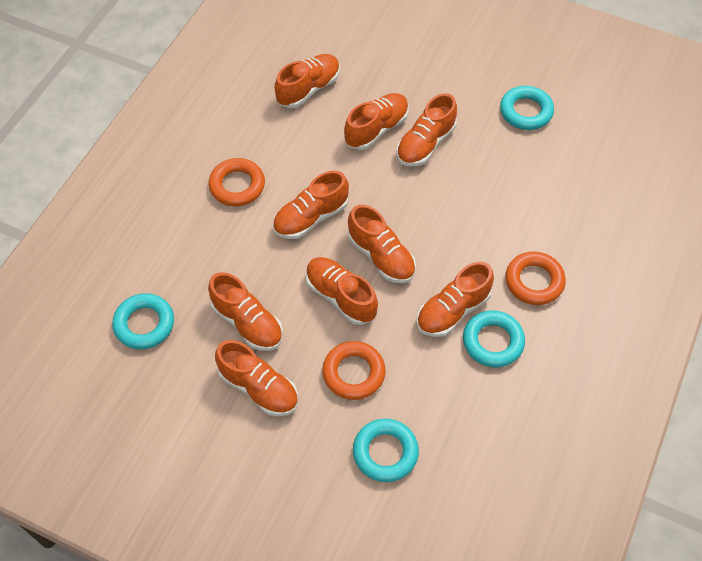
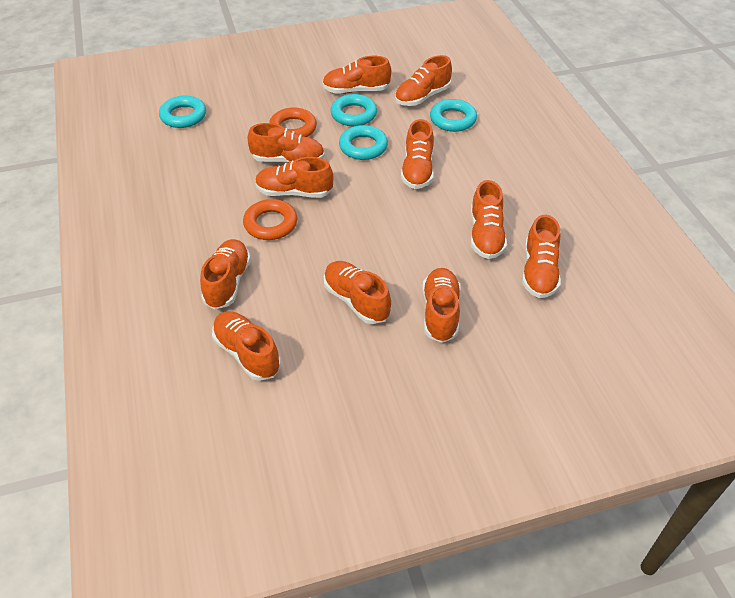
orange ring: [209,158,265,206] [322,341,386,400] [506,252,566,305] = 3 -> [243,199,297,240] [269,107,317,137] = 2
orange shoe: [208,272,283,351] [215,340,298,416] [273,171,349,239] [275,54,340,108] [306,257,378,325] [344,93,409,150] [348,205,416,283] [396,93,457,166] [417,262,494,337] = 9 -> [200,239,251,309] [212,311,281,381] [247,123,325,162] [255,157,333,198] [322,56,391,94] [324,261,391,324] [395,55,452,106] [401,119,434,189] [422,268,460,343] [471,180,507,259] [522,215,561,298] = 11

